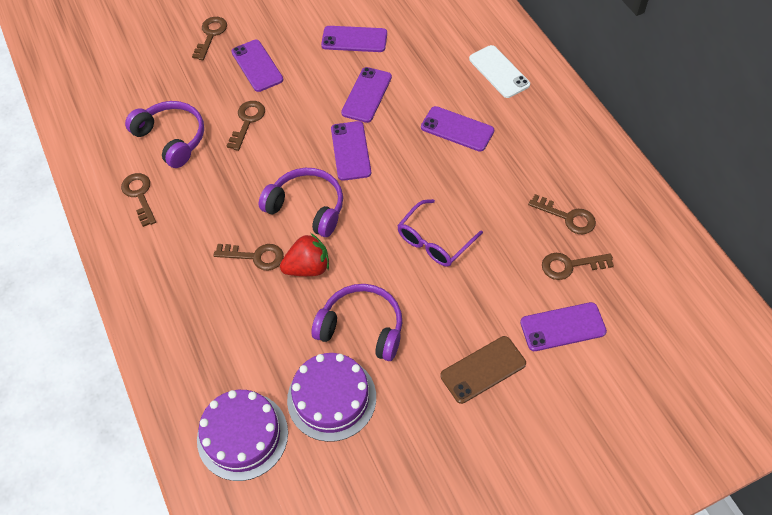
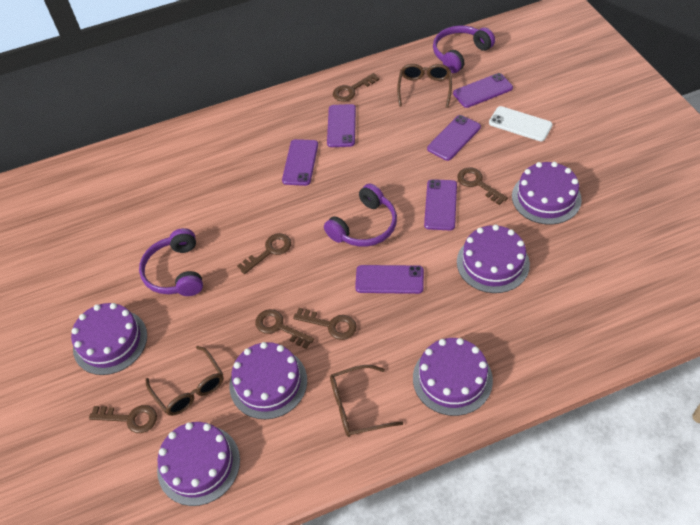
brown glasses: none = 0 -> [146,346,224,416] [330,365,403,437] [397,64,452,108] = 3
brown phone: [440,336,526,404] = 1 -> none = 0
purple cake: [197,390,288,481] [287,353,376,442] = 2 -> [71,303,147,375] [157,422,240,506] [230,342,307,419] [413,338,493,416] [457,225,530,293] [512,162,582,225] = 6
purple glasses: [397,199,483,267] = 1 -> none = 0
red strawberry: [280,233,329,276] = 1 -> none = 0

